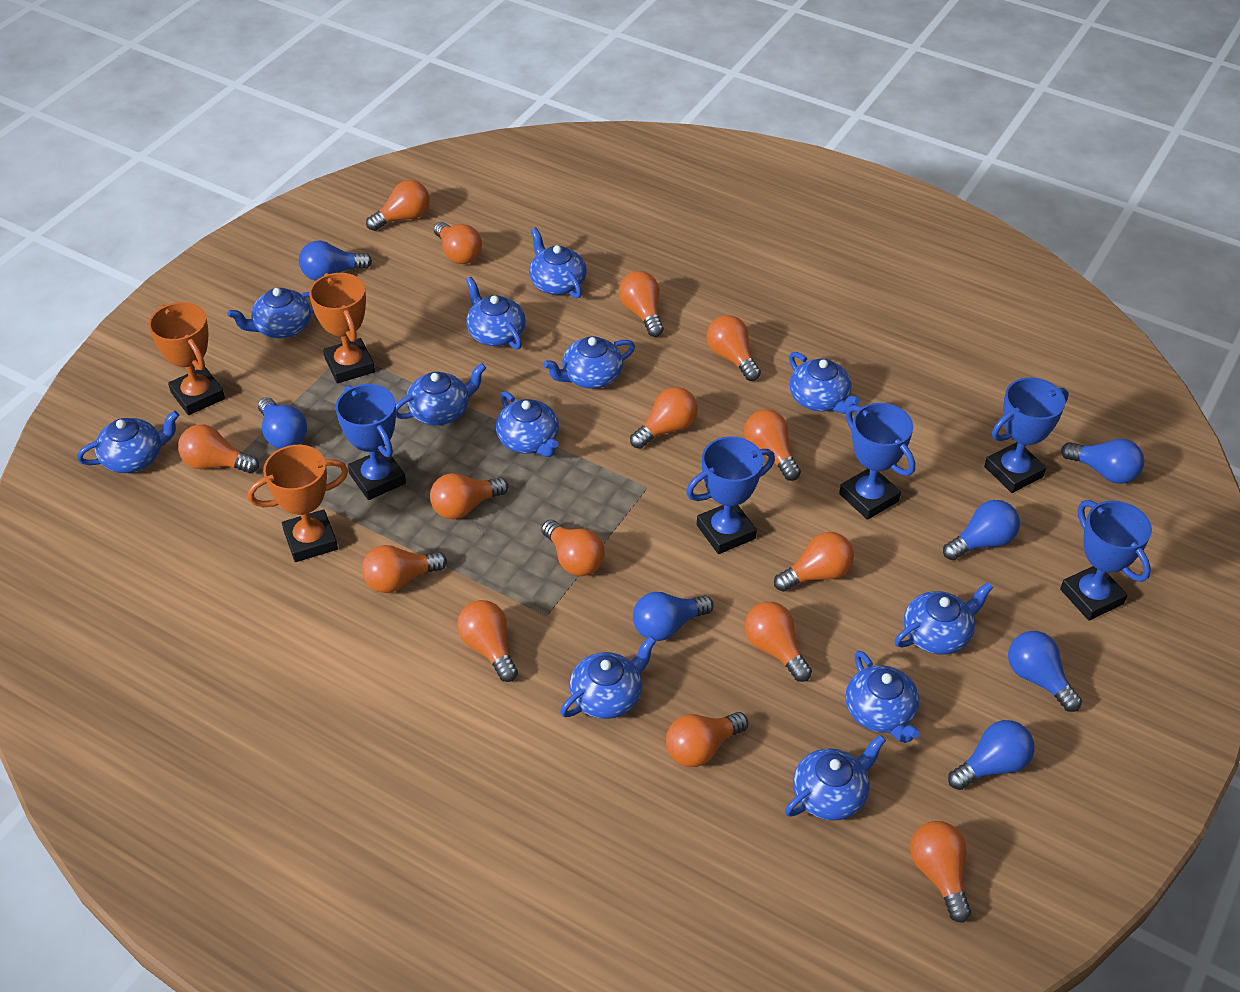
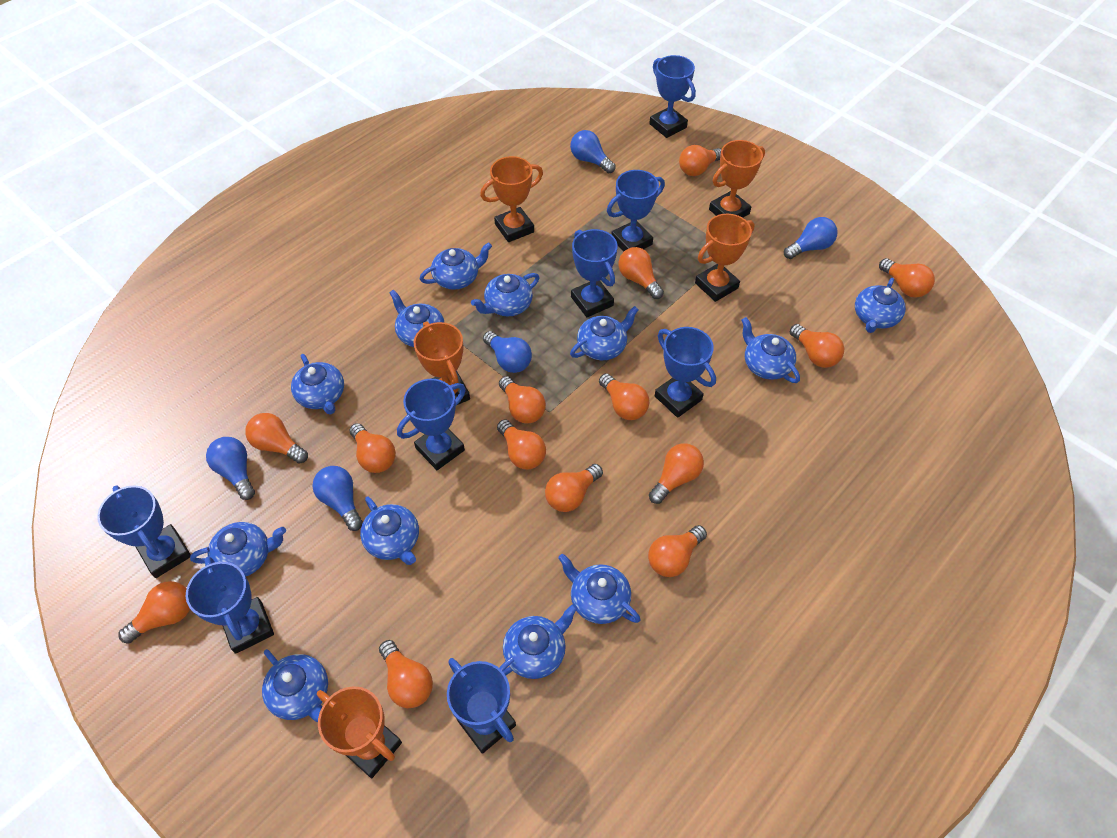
blue light bulb: [258,397,307,449] [299,241,372,281] [633,592,714,641] [943,500,1020,560] [948,720,1034,790] [1008,631,1082,712] [1061,439,1144,484] = 7 -> [206,437,255,500] [313,466,363,531] [483,331,532,373] [570,130,616,174] [784,217,837,259] = 5
blue trophy: [335,384,406,500] [686,436,775,554] [839,403,915,520] [984,378,1069,493] [1060,500,1152,620] = 5 -> [97,485,191,578] [186,556,274,654] [397,379,466,470] [447,658,516,754] [571,229,618,317] [607,170,665,251] [649,55,696,138] [655,327,716,418] = 8
orange light bulb: [178,424,259,473] [362,545,447,593] [366,180,430,231] [430,473,508,519] [434,222,482,264] [457,600,518,682] [541,520,605,576] [619,271,664,337] [630,387,698,449] [666,712,748,767] [707,315,761,381] [744,410,801,481] [745,602,812,682] [774,532,854,592] [910,821,971,923] = 15 -> [118,581,190,644] [245,413,308,464] [349,423,396,473] [379,640,433,708] [497,419,546,469] [499,376,546,423] [545,464,603,512] [599,373,649,420] [619,247,664,299] [648,525,707,577] [649,443,704,504] [679,145,721,176] [790,324,844,368] [879,258,935,298] = 14
orange trophy: [148,302,225,415] [248,445,348,562] [309,273,375,383] = 3 -> [317,686,402,778] [414,321,470,405] [480,156,543,242] [695,214,755,302] [709,140,765,218] = 5

